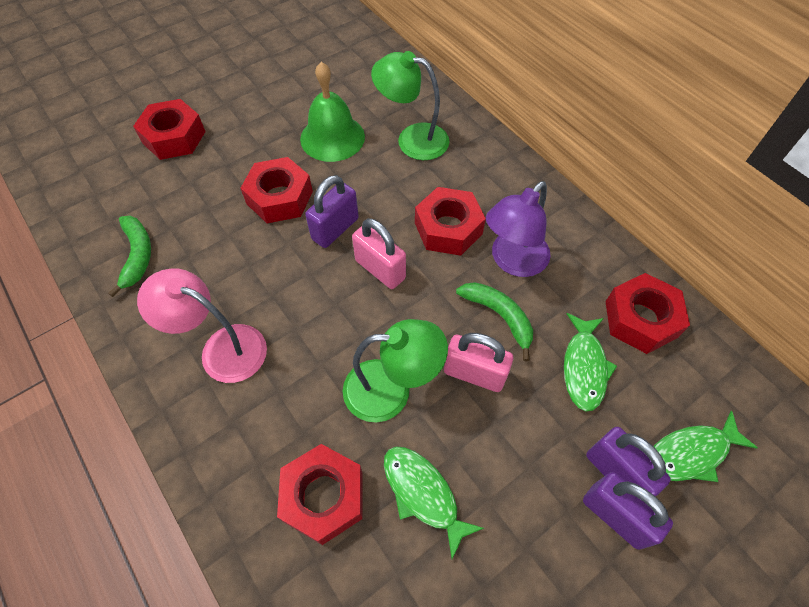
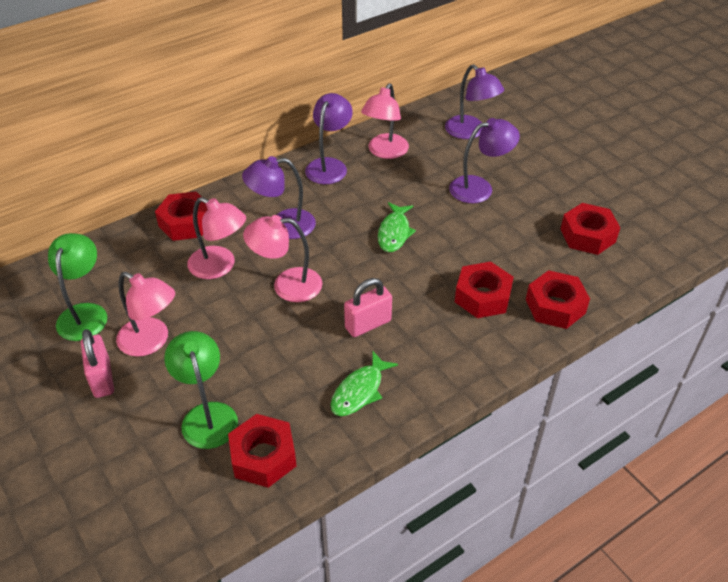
green banana: [108,216,151,297] [456,282,533,361] = 2 -> none = 0
green bell: [300,62,365,162] = 1 -> none = 0
green fish: [384,447,484,559] [564,313,617,412] [654,411,758,482] = 3 -> [331,351,398,416] [378,202,416,252] = 2
pink lamp: [137,268,267,383] = 1 -> [116,272,175,357] [187,197,246,279] [243,215,322,302] [361,83,409,159] = 4
purple lamp: [486,181,551,277] = 1 -> [242,156,316,239] [305,93,353,184] [445,65,504,139] [449,118,520,204] = 4
purple padlock: [305,175,359,248] [583,472,673,550] [586,427,671,496] = 3 -> none = 0

